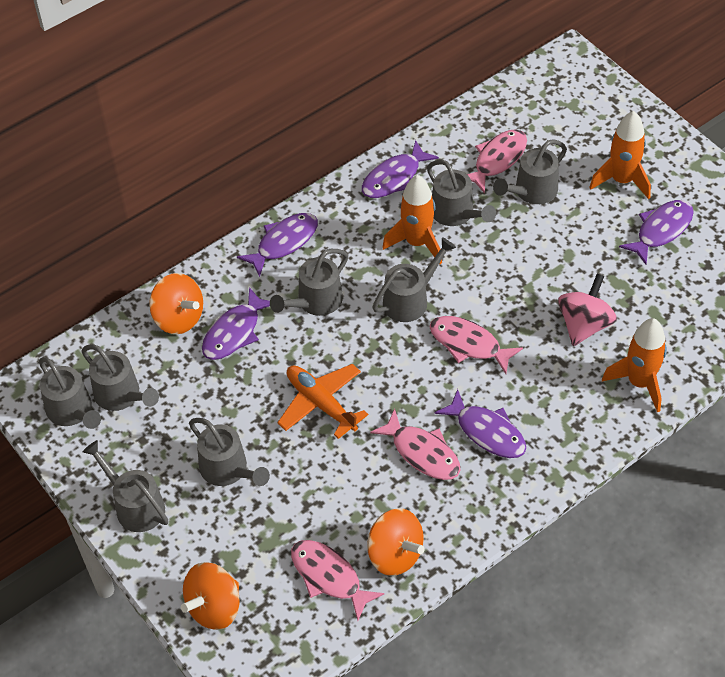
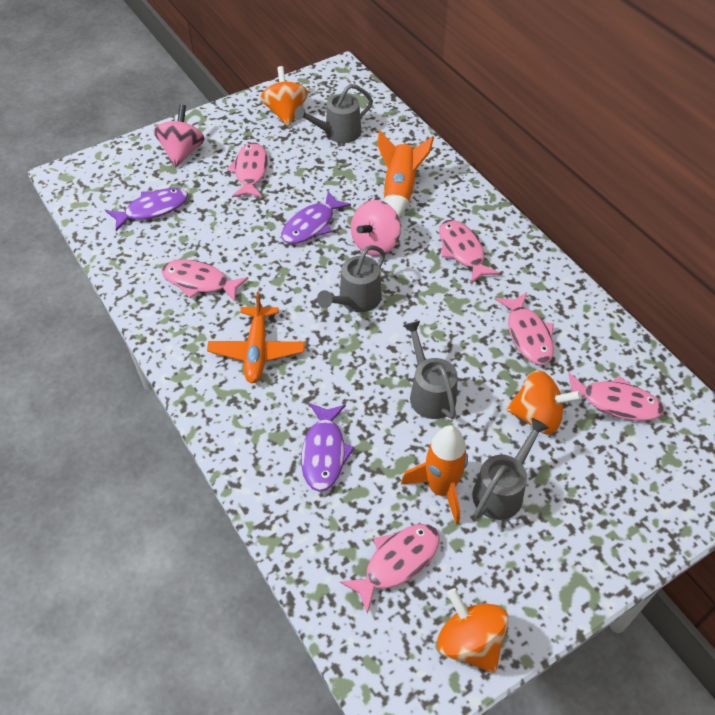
grey watering can: [39,357,101,429] [81,345,159,411] [83,440,168,532] [189,418,270,486] [270,249,348,316] [372,237,456,322] [427,160,496,226] [493,139,567,204] = 8 -> [294,84,373,143] [317,245,385,312] [403,321,458,419] [472,418,549,520] = 4
orange rocket: [382,175,442,264] [589,111,651,199] [602,318,667,412] = 3 -> [378,130,434,219] [401,425,468,525] = 2
pink fish: [291,540,384,621] [370,409,460,480] [429,316,523,374] [467,129,527,194] = 4 -> [161,260,249,302] [227,143,268,197] [340,524,439,614] [439,220,500,284] [495,292,554,365] [568,373,664,421] = 6
pink spinning top: [558,274,617,346] = 1 -> [154,104,205,167] [351,200,401,256] = 2
purple fish: [202,287,270,360] [237,213,318,277] [362,140,439,198] [435,389,526,458] [619,200,694,265] = 5 -> [106,188,188,231] [281,191,351,244] [301,403,355,492] = 3

